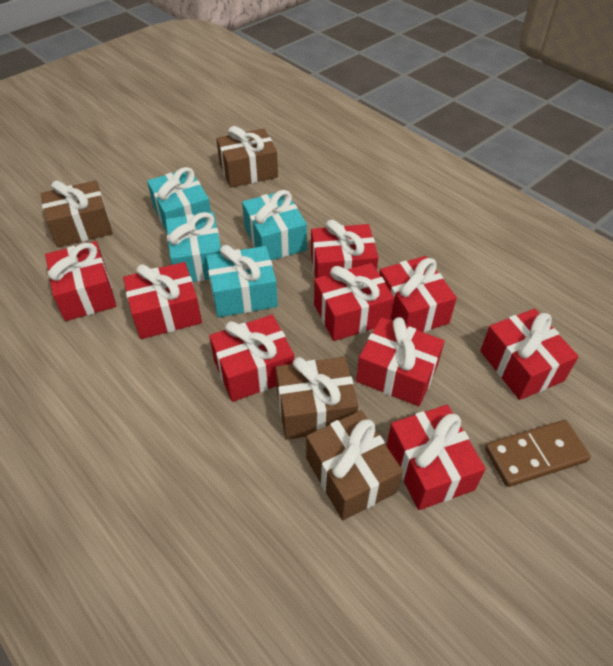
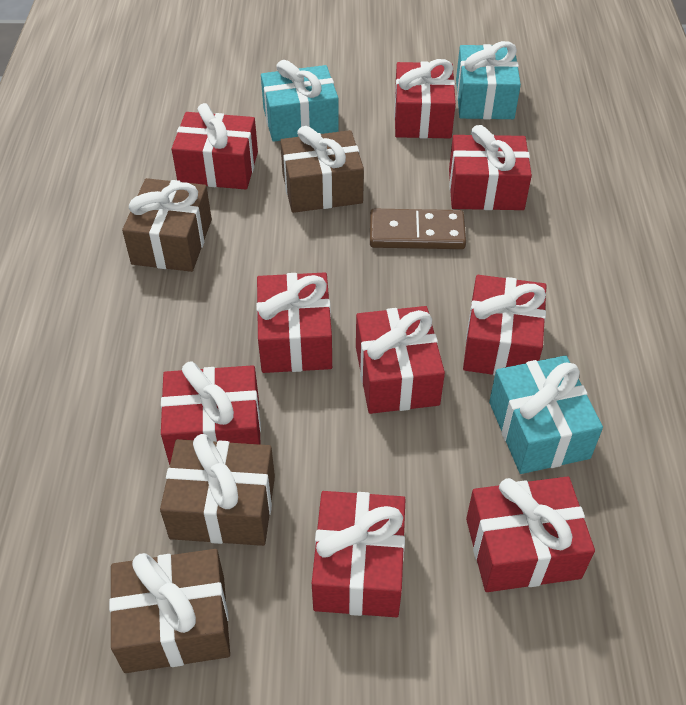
turquoise gift: [147,167,211,231] [166,212,221,282] [206,245,278,317] [242,190,307,260] = 4 -> [261,60,339,142] [456,41,521,119] [489,356,603,474] = 3

